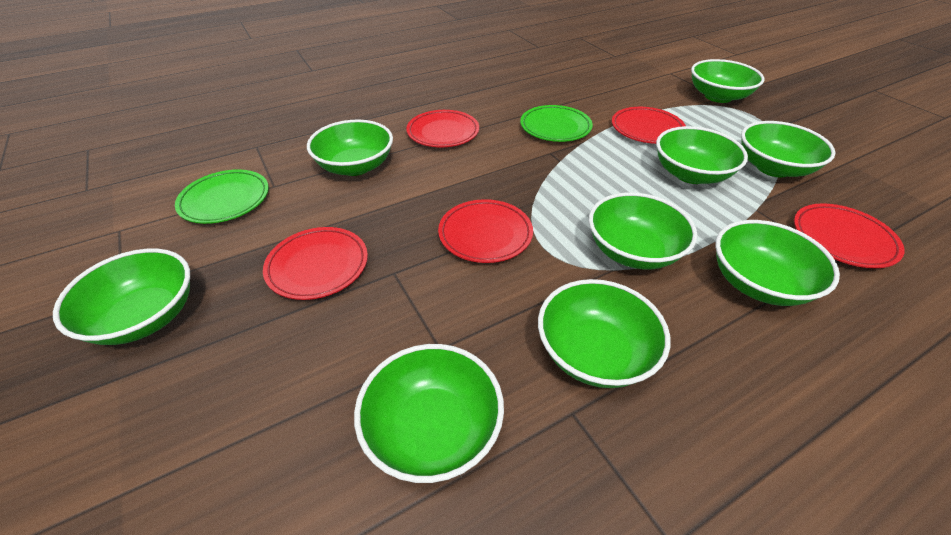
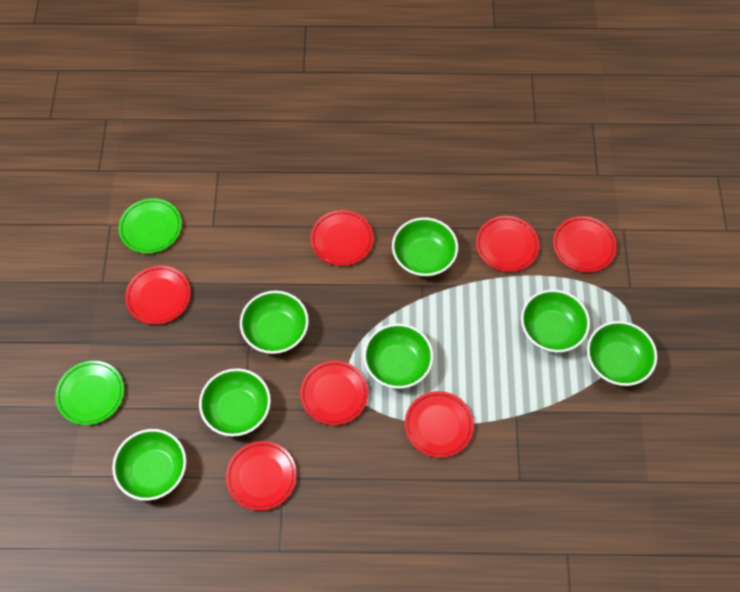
green bowl: [53,249,190,345] [307,119,393,176] [354,344,504,483] [538,279,670,388] [589,192,697,270] [656,126,748,184] [691,59,765,103] [715,220,840,306] [741,121,836,177] = 9 -> [112,429,187,501] [199,368,271,437] [240,291,309,354] [363,324,433,389] [392,217,458,277] [521,289,590,353] [587,321,657,386] = 7
red plate: [263,227,368,300] [406,110,479,147] [438,199,533,263] [612,107,686,144] [794,203,905,268] = 5 -> [125,266,191,325] [226,441,297,511] [300,361,369,425] [310,210,374,266] [405,391,474,458] [476,216,540,272] [553,216,617,272] = 7

